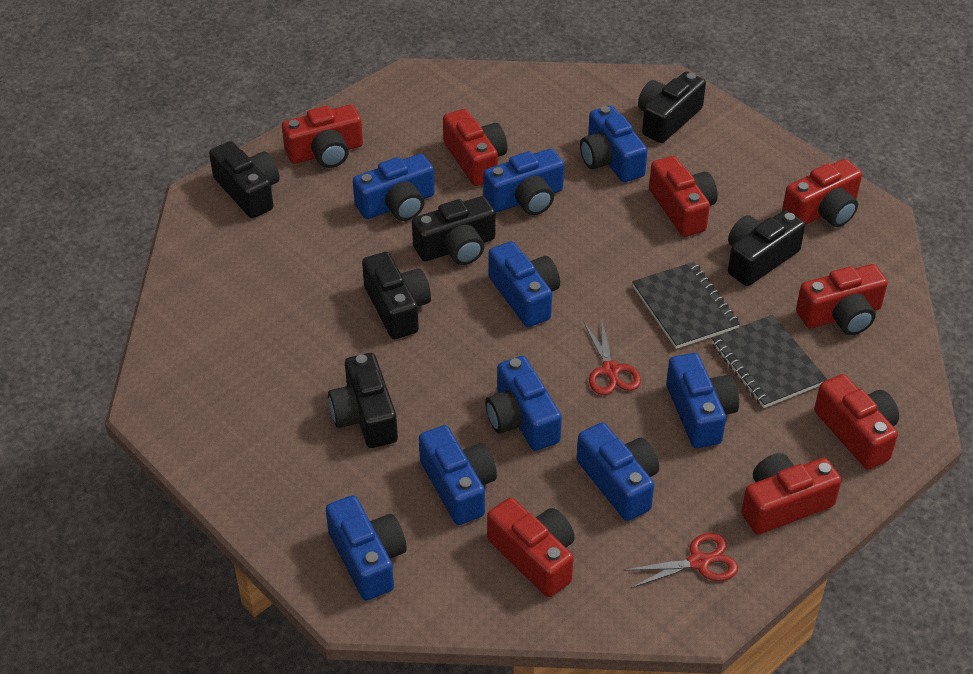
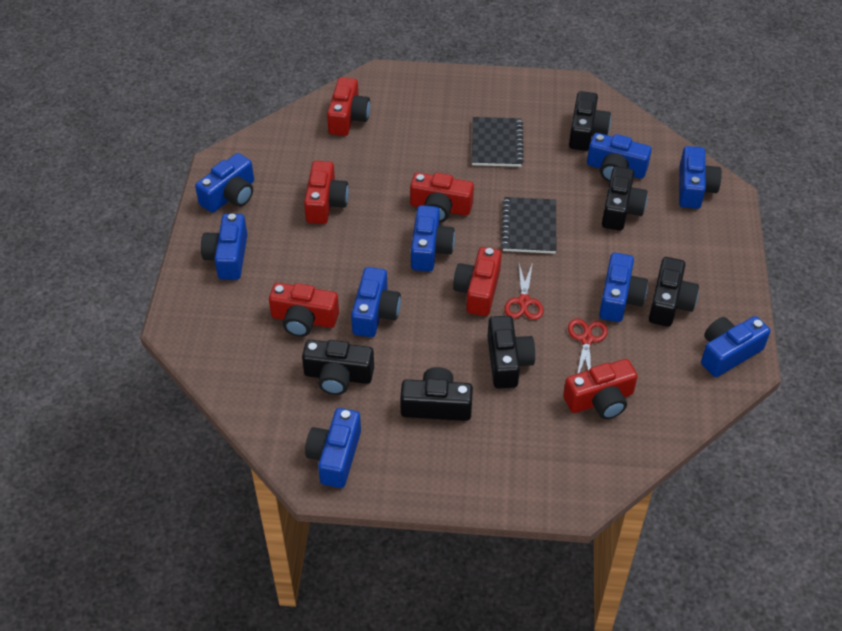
red camera: [282,105,363,168] [443,109,507,186] [487,498,575,597] [649,156,718,237] [741,453,842,535] [782,159,862,227] [796,264,888,335] [814,374,899,469] = 8 -> [269,283,339,337] [304,161,349,224] [327,77,370,136] [410,172,474,222] [453,247,502,316] [563,359,638,419] = 6

